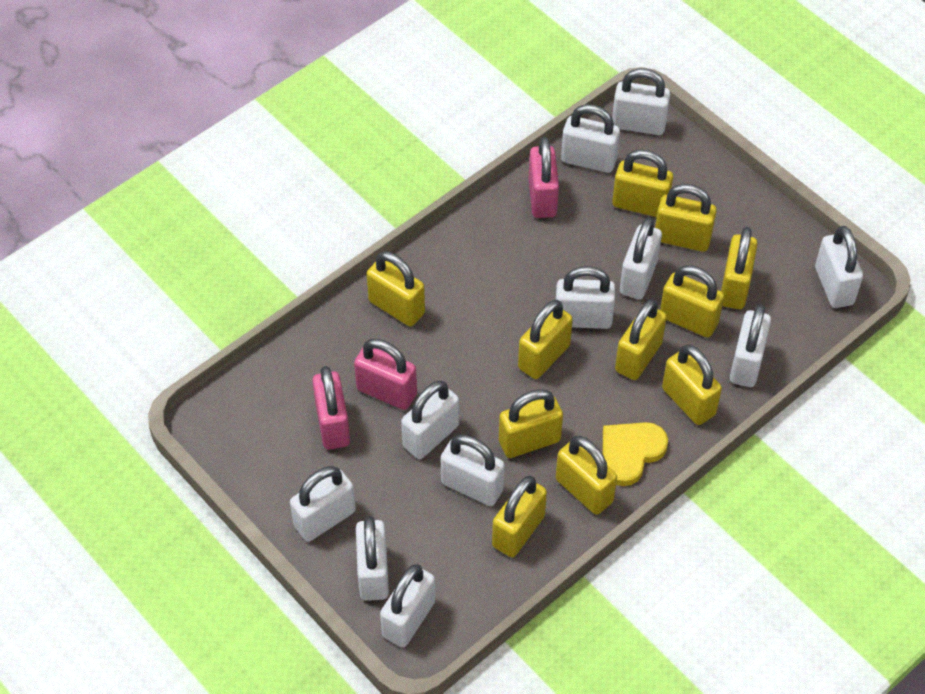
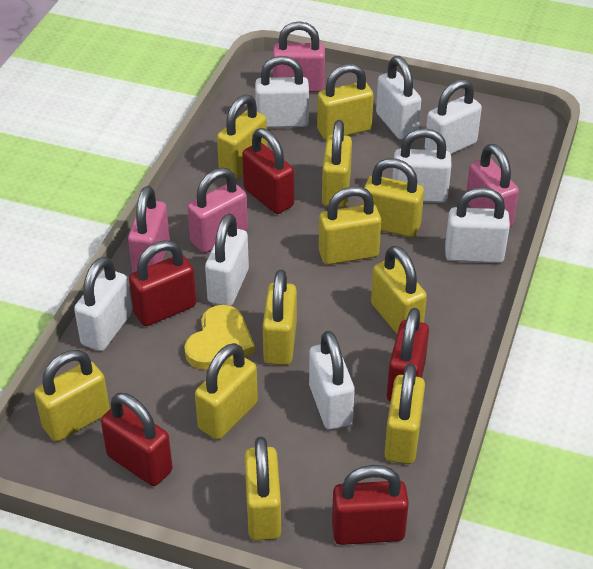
pink padlock: [312,366,350,450] [354,339,417,410] [529,137,559,218] = 3 -> [128,186,170,272] [187,168,248,253] [273,21,325,92] [466,144,519,227] = 4
red padlock: none = 0 -> [101,393,173,486] [129,240,196,326] [242,128,294,214] [332,465,409,545] [387,308,429,402] = 5
white padlock: [290,466,356,541] [356,516,389,601] [380,564,436,647] [401,381,459,459] [441,434,505,506] [556,266,615,329] [561,104,620,173] [612,68,670,135] [620,217,662,299] [730,304,771,387] [815,226,863,308] = 11 -> [74,256,132,351] [205,213,249,306] [255,56,309,128] [309,331,355,430] [376,56,421,140] [392,128,451,203] [425,79,482,154] [445,187,510,263] = 8

